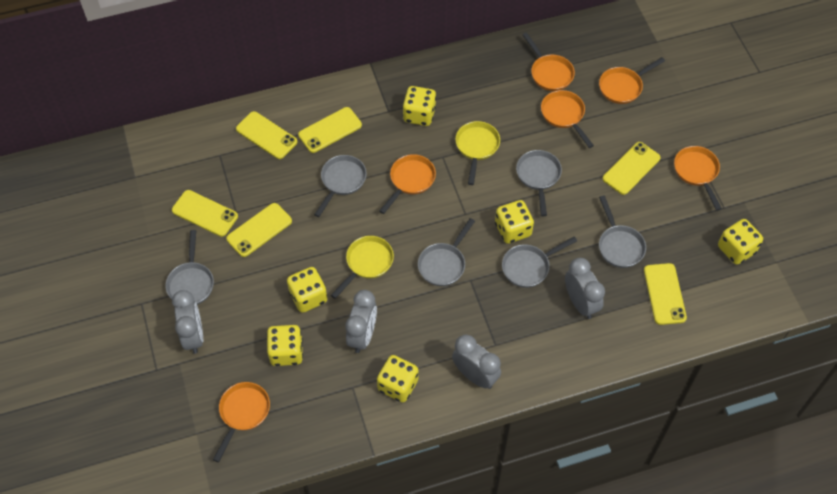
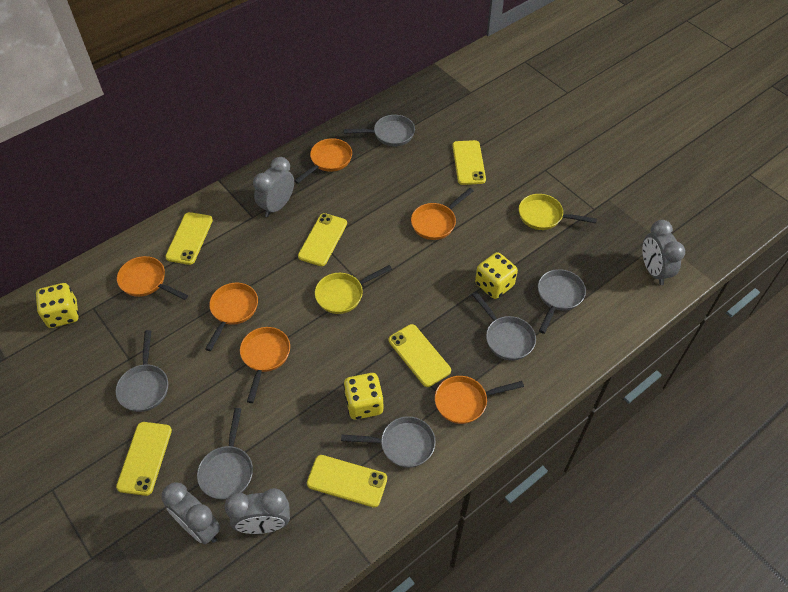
yellow dice: [267,325,303,366] [287,267,327,313] [377,355,418,402] [403,86,436,126] [495,200,534,244] [718,219,763,265] = 6 -> [36,283,79,328] [343,373,384,420] [475,252,518,299] = 3

